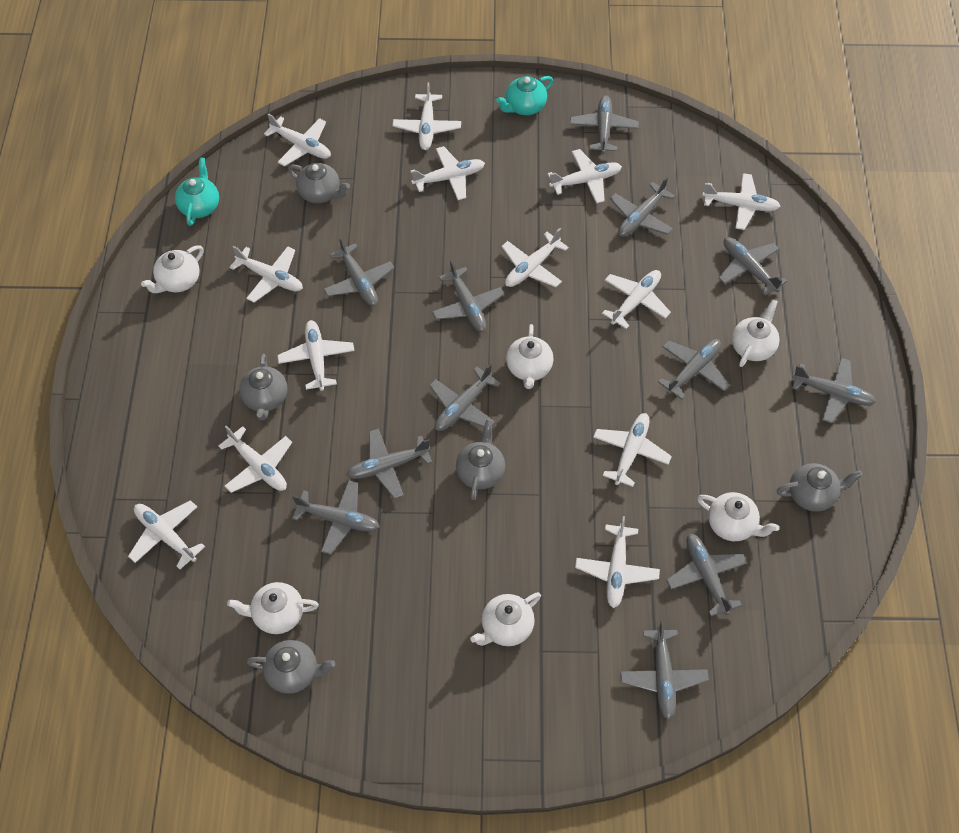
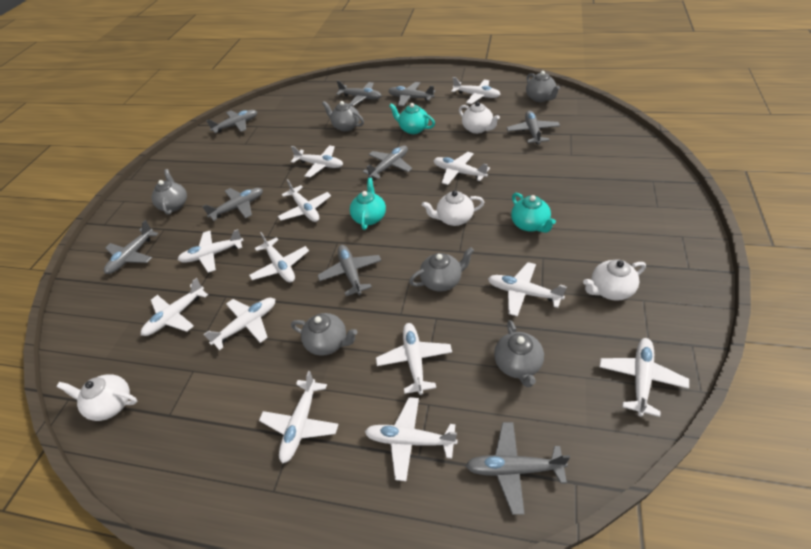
grey plane: [292,480,380,555] [324,237,394,306] [347,428,432,499] [429,364,501,431] [432,260,504,332] [570,95,639,153] [610,177,675,237] [620,620,709,720] [658,339,729,400] [666,534,747,616] [719,237,787,296] [792,358,876,423] = 12 -> [104,220,159,274] [202,188,263,221] [206,110,257,133] [318,245,381,296] [336,80,382,106] [362,145,412,179] [388,82,436,106] [466,422,570,515] [507,110,560,144] = 9
grey teapot: [239,354,288,420] [247,640,335,694] [288,163,350,203] [456,419,505,500] [776,463,862,512] = 5 -> [151,169,187,215] [291,313,357,356] [322,101,364,132] [409,247,474,292] [494,320,544,388] [526,71,560,102] = 6
turquoise teapot: [175,158,219,226] [496,76,553,115] = 2 -> [350,178,386,230] [389,103,435,134] [511,193,556,233] = 3
white teapot: [141,245,204,293] [227,582,319,634] [470,592,541,646] [506,324,554,389] [697,492,779,541] [732,299,780,367] = 6 -> [57,374,137,421] [422,191,485,226] [459,101,500,134] [583,260,646,301] = 4

